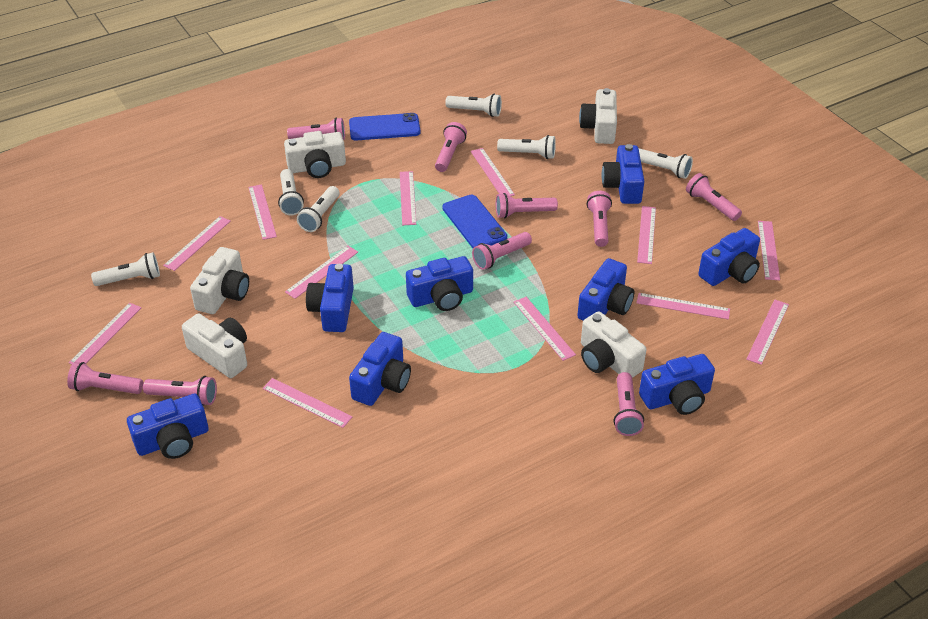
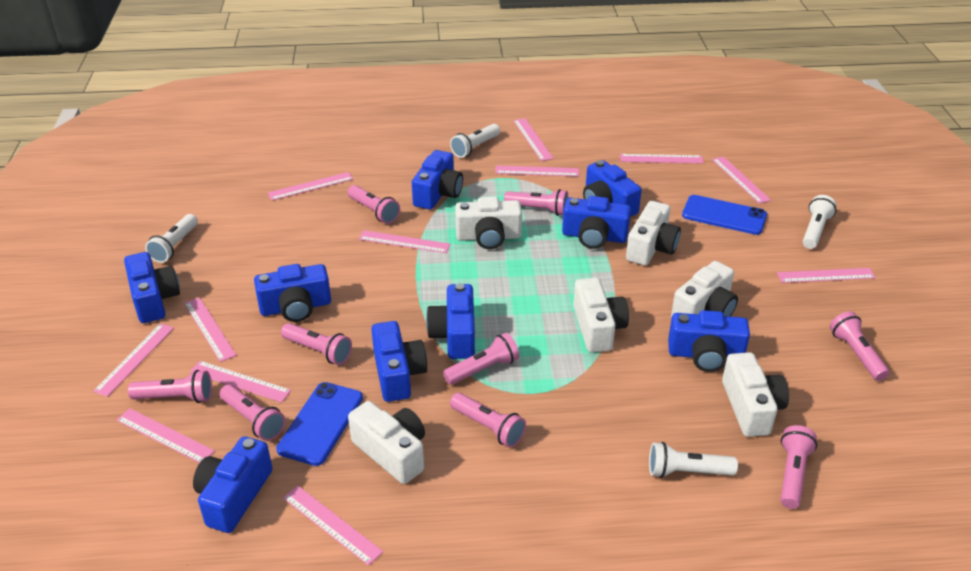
blue camera: [127,394,209,459] [306,264,354,332] [349,332,411,406] [406,256,473,311] [577,258,635,321] [602,144,644,204] [639,354,715,415] [698,228,760,286] = 8 -> [124,252,180,323] [193,436,272,533] [254,264,331,322] [371,321,427,402] [412,150,463,210] [426,283,475,359] [562,196,631,249] [583,160,642,217] [668,310,750,372] = 9
white camera: [182,314,247,378] [190,247,249,314] [284,131,346,178] [579,88,617,144] [581,311,646,378] = 5 -> [348,401,425,484] [455,197,522,249] [573,278,629,353] [626,201,681,266] [671,261,738,318] [722,352,789,437] = 6
white flashlight: [91,253,160,286] [278,169,304,216] [297,186,340,232] [445,94,502,117] [497,135,556,159] [639,148,693,179] = 6 -> [145,214,198,263] [450,124,500,158] [649,442,738,478] [803,195,837,249] = 4

